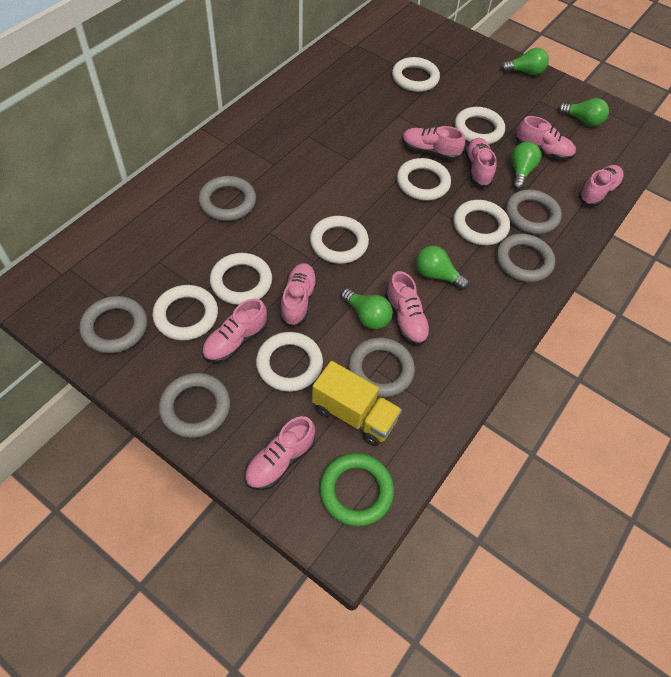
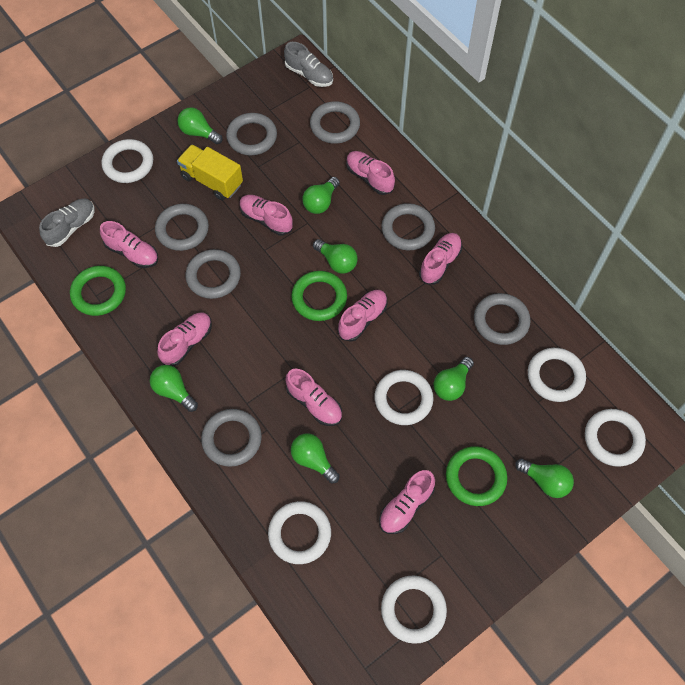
green light bulb: [341,289,393,330] [416,246,469,290] [500,48,549,75] [511,142,541,190] [558,98,609,127] = 5 -> [150,365,198,412] [177,108,223,144] [291,433,340,484] [303,177,340,214] [313,239,358,274] [434,357,474,401] [515,459,574,498] = 7
green ring: [320,453,394,526] = 1 -> [70,266,126,316] [291,271,347,321] [446,446,507,506] = 3
grey ring: [80,296,147,353] [159,373,230,438] [199,176,256,221] [348,337,415,397] [496,234,555,282] [506,190,562,234] = 6 -> [155,204,209,251] [186,249,241,299] [201,409,262,467] [226,113,277,155] [310,101,360,144] [382,203,435,250] [474,293,530,345] = 7
grey shoe: none = 0 -> [39,199,95,247] [284,42,333,87] = 2
white ring: [152,285,218,341] [210,253,272,305] [256,332,323,392] [310,216,369,264] [392,57,440,92] [397,158,451,201] [453,200,510,245] [455,107,505,144] = 8 -> [102,139,153,183] [268,501,331,564] [375,370,433,425] [381,575,447,644] [528,348,586,402] [585,409,646,466] = 6

